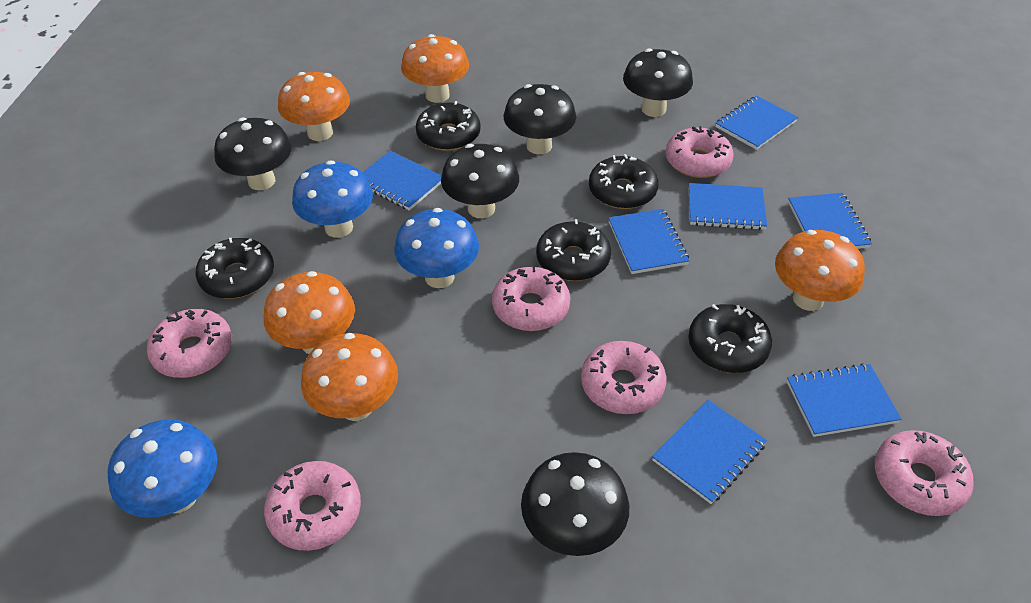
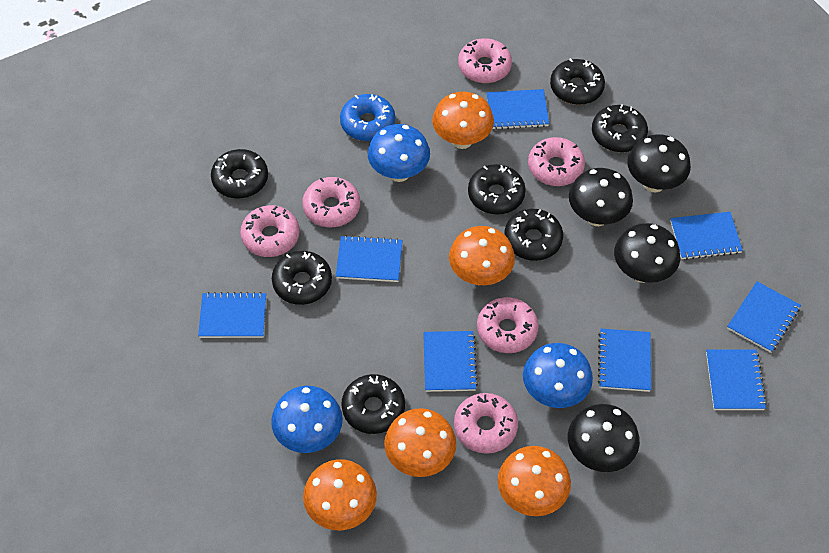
black donut: [196,238,274,299] [416,101,481,151] [536,219,611,281] [589,154,658,209] [688,304,772,373] = 5 -> [211,149,268,199] [272,251,332,305] [341,374,405,434] [468,164,526,215] [504,209,563,261] [550,58,605,105] [592,104,648,152] = 7
black mushroom: [214,117,292,190] [441,144,519,218] [504,84,576,154] [521,452,630,556] [623,48,693,117] = 5 -> [568,404,640,472] [569,168,633,226] [614,223,680,283] [627,134,691,192] = 4
blue donut: none = 0 -> [340,94,395,141] = 1
blue notebook: [362,151,442,211] [608,209,690,274] [652,400,767,504] [689,183,767,230] [715,95,798,150] [786,363,902,437] [788,193,872,249] = 7 -> [198,292,266,338] [336,235,402,282] [423,331,478,392] [487,89,549,130] [598,329,651,392] [670,212,743,260] [706,349,767,410] [727,281,801,353] = 8

